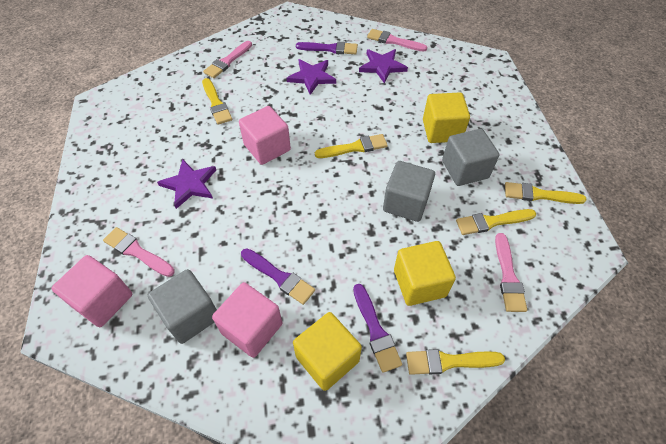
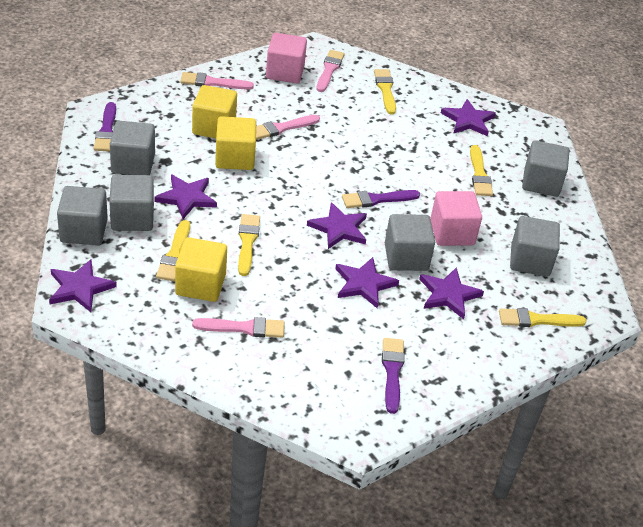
grey cube: [148,269,217,344] [383,161,435,222] [442,129,499,186] = 3 -> [57,186,108,245] [109,175,154,231] [110,121,155,175] [385,214,435,271] [510,216,560,276] [522,140,569,197] = 6
pink cube: [51,255,132,327] [212,282,282,358] [239,106,291,165] = 3 -> [266,33,307,83] [430,191,482,246] = 2
purple star: [157,159,216,209] [287,59,336,95] [359,49,408,84] = 3 -> [49,259,117,312] [154,175,217,219] [307,202,367,249] [335,257,399,309] [419,267,484,319] [441,99,496,136] = 6

